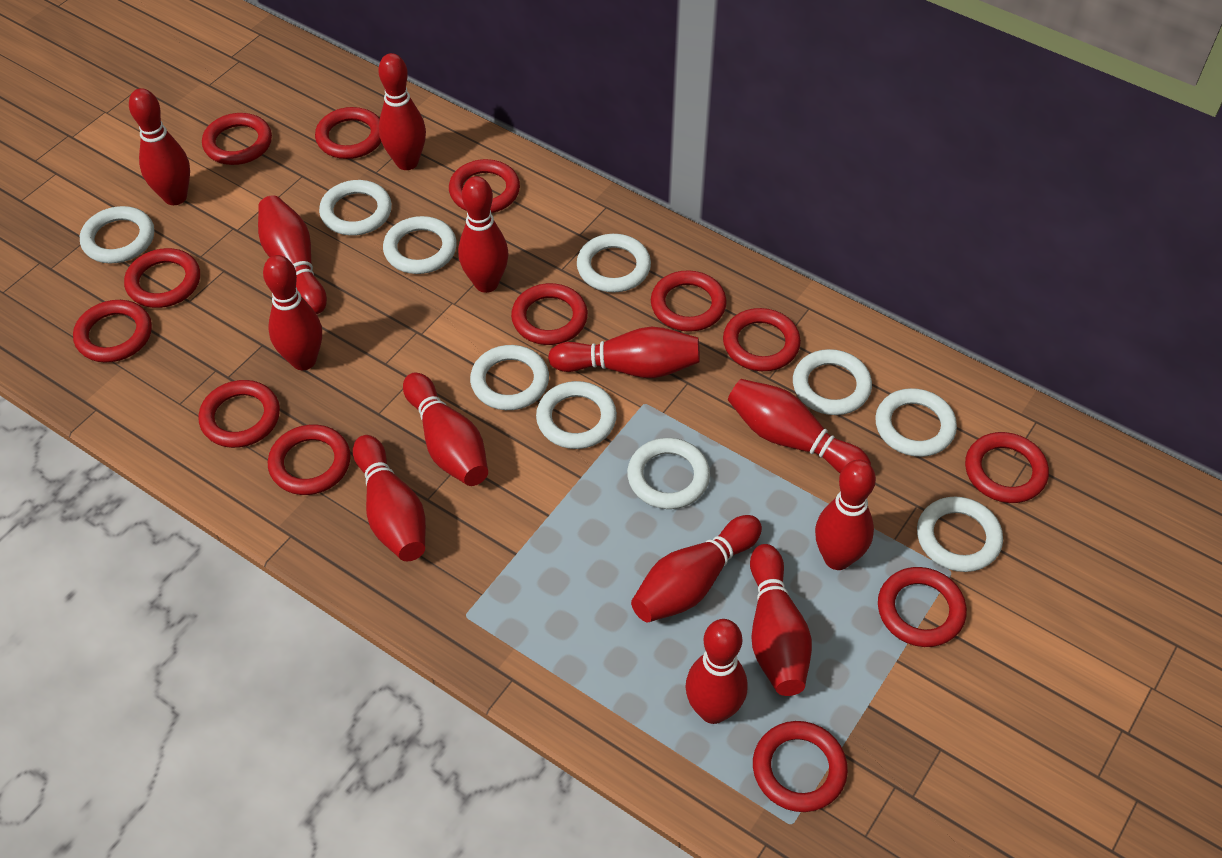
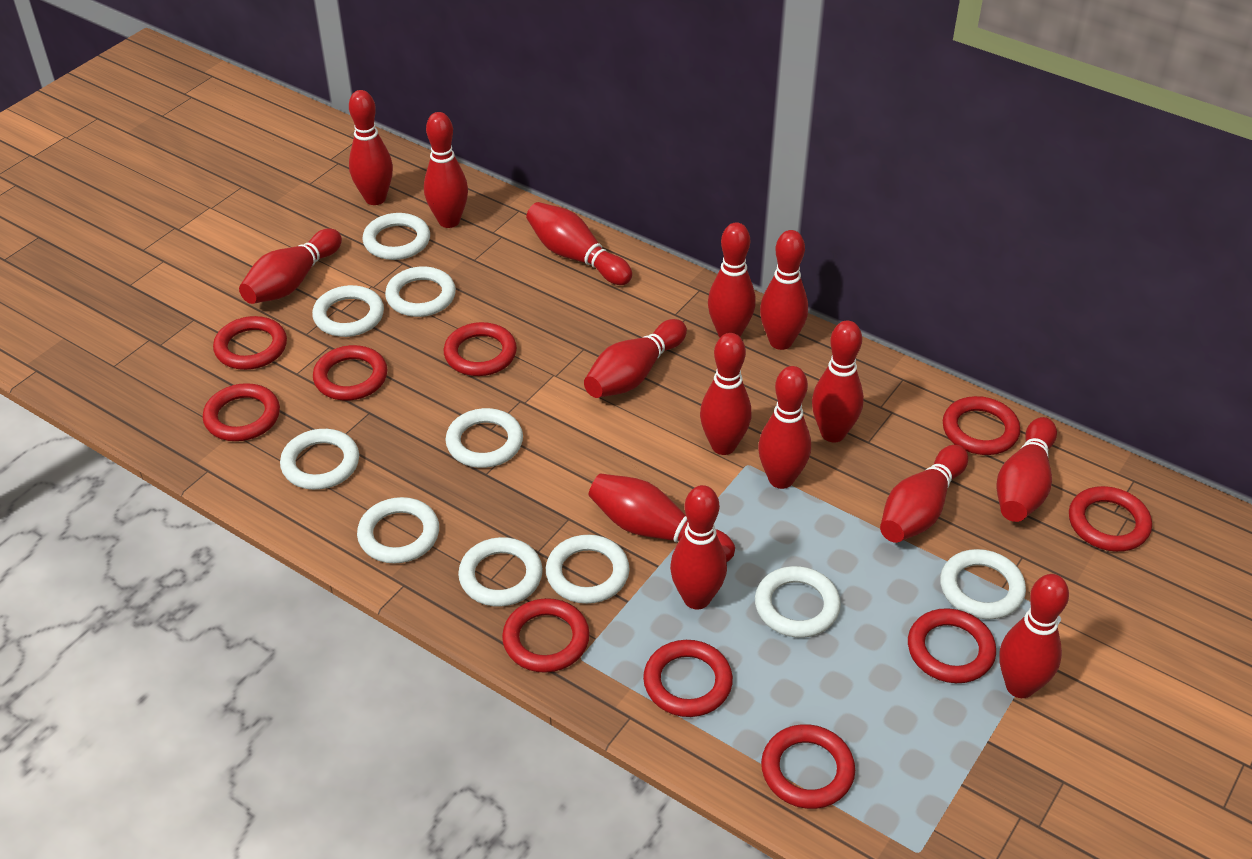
red bowling pin: [129,88,190,205] [258,195,327,314] [263,255,322,370] [353,435,426,561] [378,53,426,170] [403,372,488,486] [458,176,508,293] [548,327,700,378] [631,515,762,622] [686,619,747,724] [728,379,871,473] [750,544,812,696] [815,460,876,570] = 13 -> [239,229,342,304] [349,90,393,205] [424,112,468,228] [526,202,632,285] [584,319,687,398] [589,473,735,562] [670,485,727,609] [700,333,752,455] [708,222,756,338] [758,366,811,489] [760,230,808,350] [812,321,864,442] [880,445,968,543] [997,417,1057,522] [999,574,1069,698] = 15
red ring: [73,300,152,362] [124,248,200,308] [198,380,280,448] [202,113,272,165] [268,424,351,495] [315,107,381,159] [449,159,520,213] [511,283,588,345] [651,270,727,332] [723,308,801,371] [753,721,848,812] [878,567,967,647] [965,432,1049,503] = 13 -> [203,383,280,441] [213,316,287,370] [313,345,388,401] [444,322,517,376] [502,598,590,673] [643,640,733,717] [761,724,855,809] [908,608,996,683] [943,396,1020,455] [1069,486,1152,552] = 10

